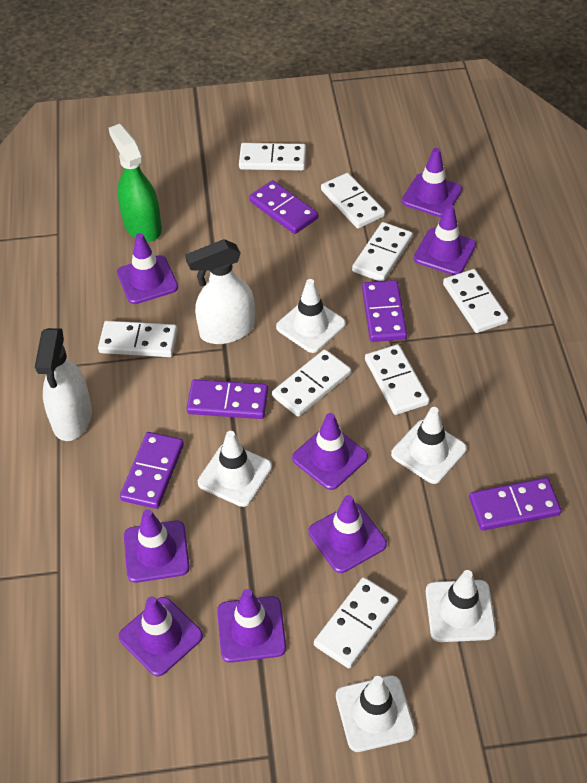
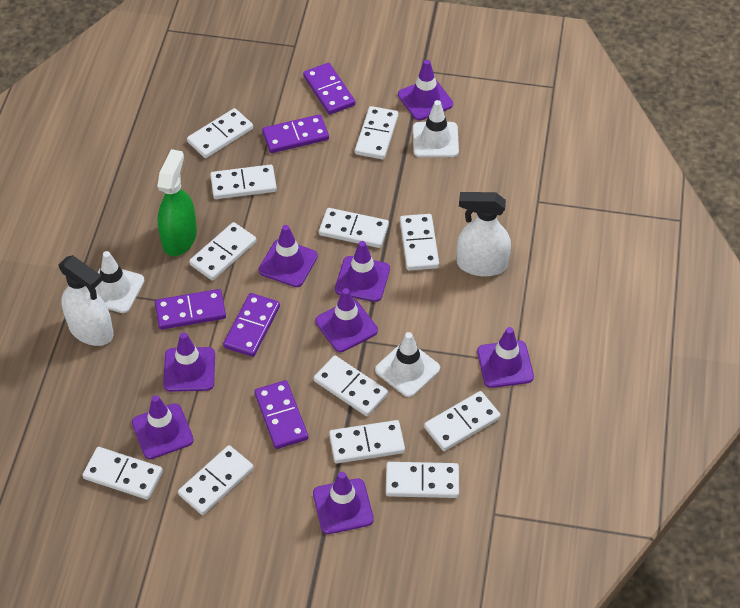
white domino: [98,321,178,357] [239,143,306,171] [272,349,351,417] [314,577,398,668] [321,173,385,228] [352,222,413,281] [365,344,429,415] [443,269,508,333] = 8 -> [82,447,163,500] [178,445,254,515] [187,108,253,158] [189,222,257,280] [210,165,277,199] [314,356,388,416] [319,208,389,248] [329,420,405,463] [355,106,399,159] [386,462,459,498] [400,214,439,271] [424,391,501,451] = 12
white traffic cone: [198,431,272,507] [276,279,346,353] [336,675,415,752] [391,407,467,484] [426,570,496,642] = 5 -> [95,251,145,313] [375,332,440,397] [413,100,459,157] = 3

